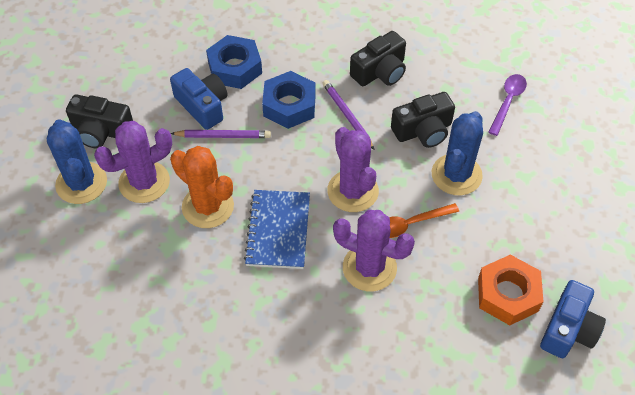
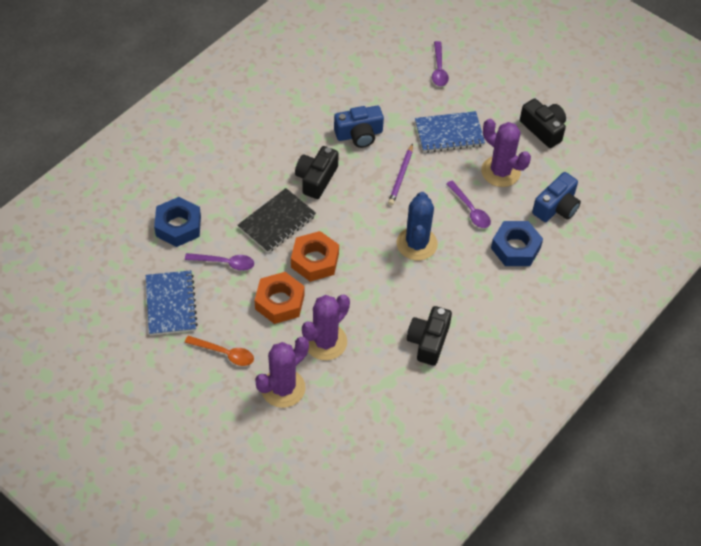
black notebook: none = 0 -> [238,188,316,253] = 1
blue cactus: [47,119,107,204] [432,111,483,195] = 2 -> [397,192,438,260] = 1
blue notebook: [244,190,310,269] = 1 -> [146,270,198,336] [415,111,485,153] = 2
orange cactus: [170,146,234,228] = 1 -> none = 0
orange nut: [478,255,544,325] = 1 -> [255,272,305,324] [291,231,339,282] = 2
purple pencil: [170,130,271,138] [322,80,375,150] = 2 -> [388,143,413,205] = 1
purple spoon: [488,74,527,136] = 1 -> [185,253,254,271] [432,41,449,86] [446,181,491,228] = 3

